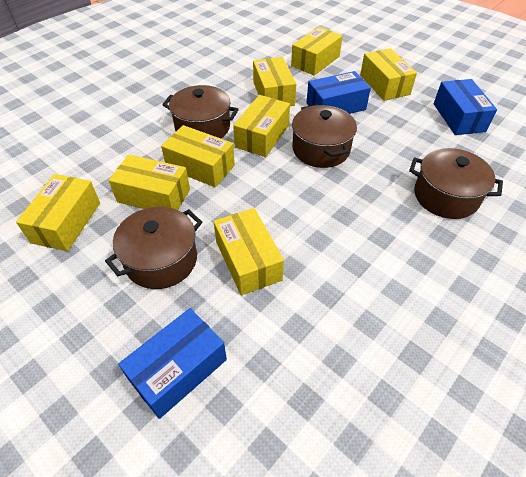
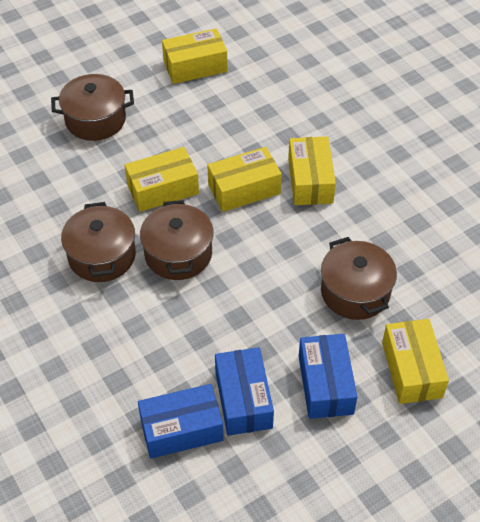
yellow box: [16,174,100,251] [109,155,190,210] [161,125,235,188] [213,208,284,295] [233,95,290,157] [253,57,296,106] [291,27,343,76] [360,48,417,101] = 8 -> [125,147,199,212] [162,28,228,84] [207,147,282,212] [288,136,336,205] [382,319,449,404] = 5

